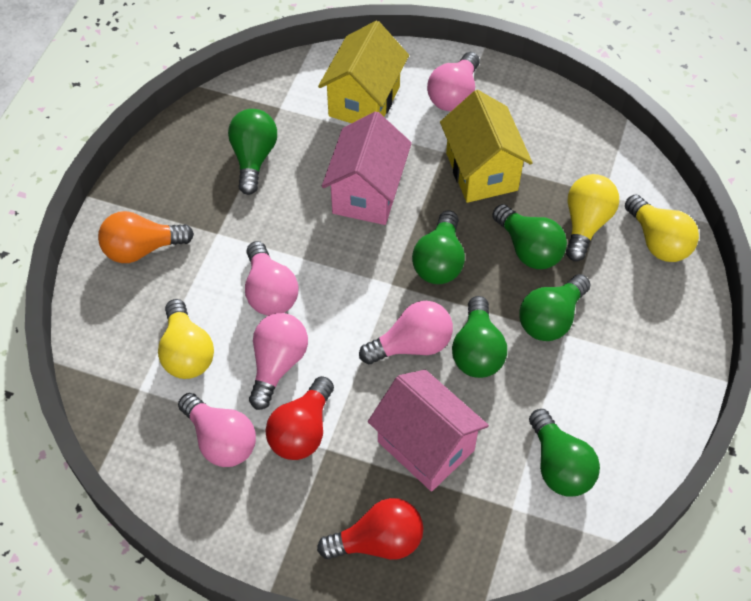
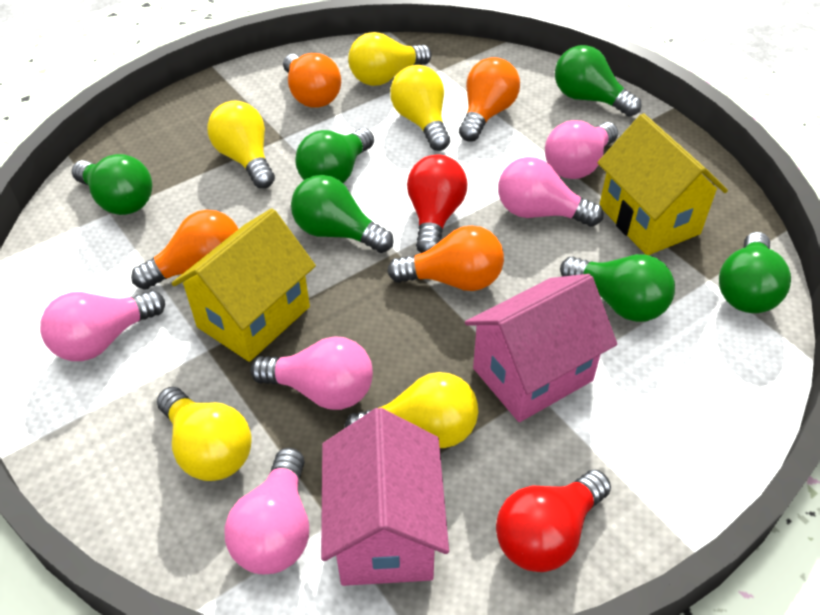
orange light bulb: [98,211,194,263] = 1 -> [131,210,238,290] [283,53,341,108] [387,226,504,291] [459,57,520,142] = 4
yellow light bulb: [158,299,214,379] [566,174,619,261] [625,195,699,262] = 3 -> [157,387,251,481] [207,100,275,188] [344,372,478,448] [348,32,432,86] [390,65,450,151] = 5

